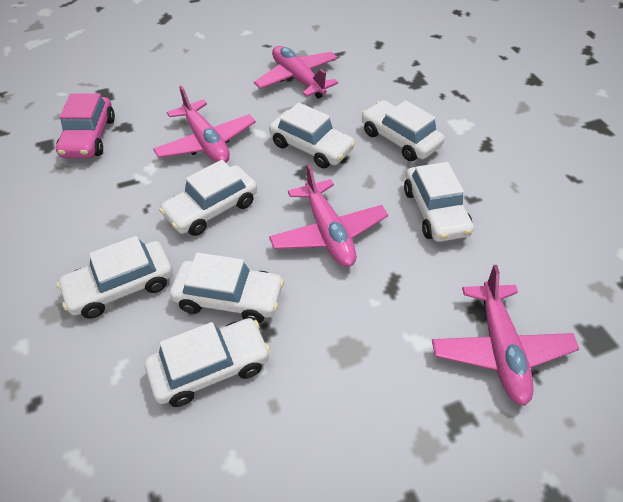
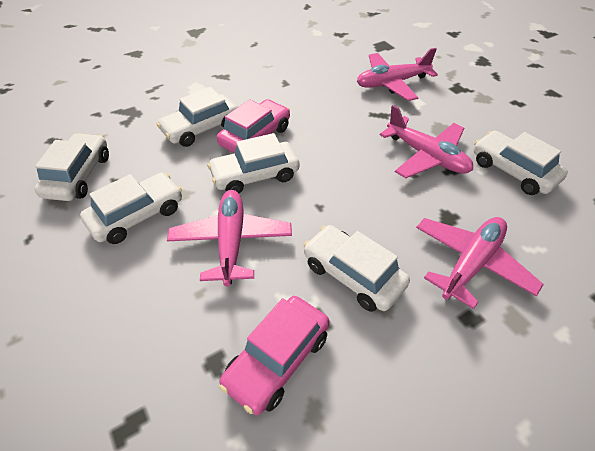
pink car: [56,93,115,158] = 1 -> [217,99,290,153] [219,296,329,415] = 2
white car: [56,236,173,319] [145,318,271,407] [159,160,257,236] [170,253,284,323] [269,102,355,168] [362,100,445,161] [404,162,474,242] = 7 -> [34,133,109,201] [80,173,182,244] [156,87,238,147] [207,133,299,193] [303,225,410,312] [473,131,568,195] = 6

